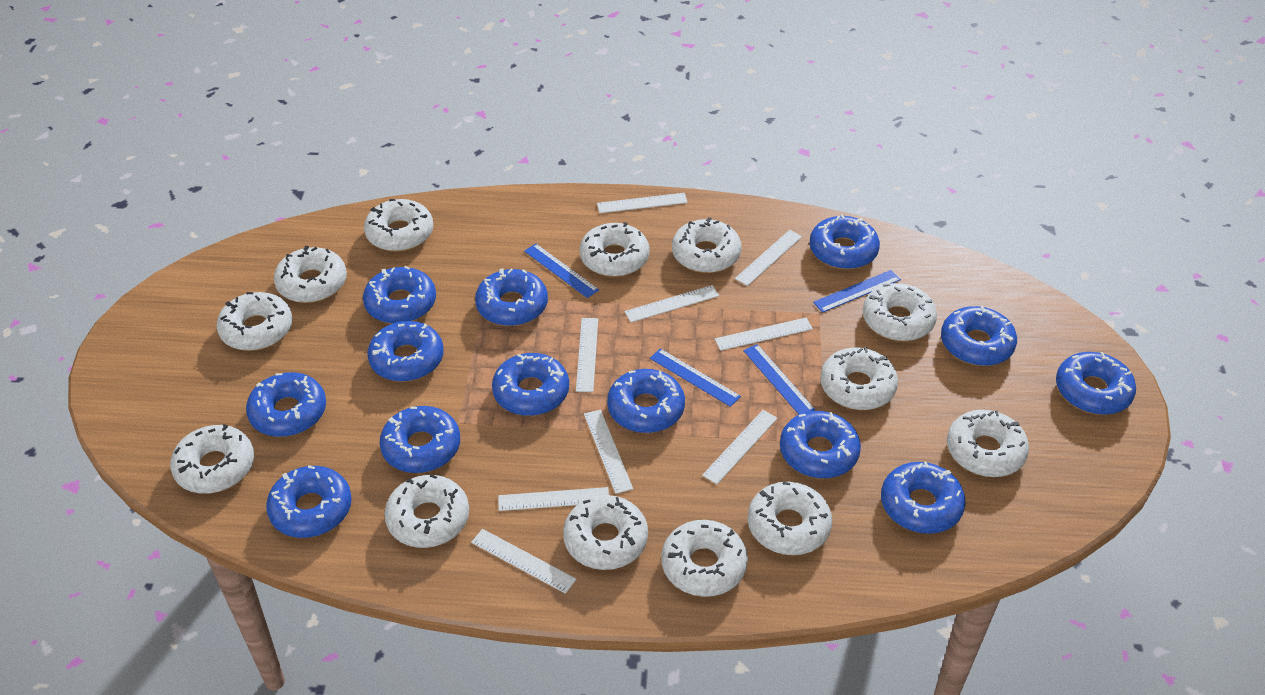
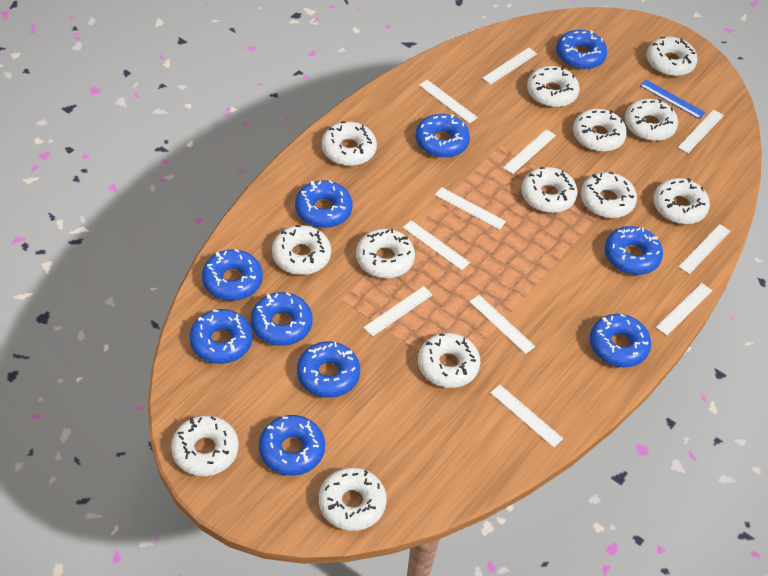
blue donut: [246,372,326,437] [266,465,352,538] [363,266,436,324] [367,321,444,382] [380,406,460,473] [475,268,548,326] [492,353,569,416] [607,369,685,433] [780,411,861,478] [809,214,880,269] [881,461,966,534] [941,306,1017,366] [1056,352,1136,415] = 13 -> [189,309,253,364] [202,249,263,301] [251,292,313,346] [259,415,325,476] [295,180,353,228] [297,341,360,398] [415,114,470,158] [556,30,607,69] [590,314,651,367] [605,226,663,275] = 10
blue ruler: [524,244,599,298] [650,348,741,407] [743,344,815,414] [813,270,901,313] = 4 -> [640,80,705,119] = 1
white ruler: [471,529,576,594] [498,487,609,511] [576,318,598,392] [584,409,633,494] [597,193,688,213] [624,285,719,322] [702,410,778,484] [715,318,813,351] [735,230,802,286] = 9 -> [363,286,433,336] [403,220,470,270] [419,80,478,124] [435,187,506,230] [469,295,535,354] [482,48,537,84] [490,385,563,447] [503,129,556,174] [656,283,713,335] [678,110,724,153] [679,224,730,274] = 11

